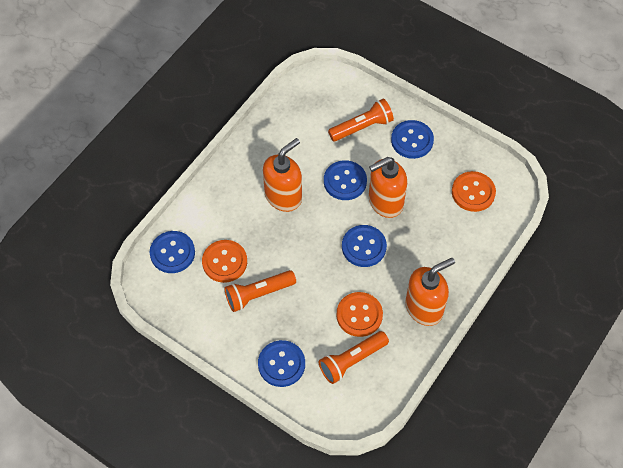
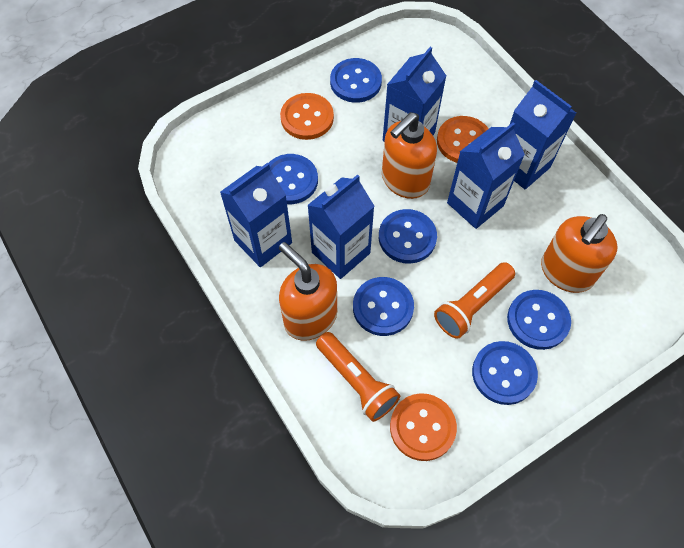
blue button: [150,231,195,273] [258,340,305,387] [324,160,367,200] [342,225,387,267] [391,120,434,159] = 5 -> [269,154,318,204] [330,58,382,103] [353,277,414,336] [379,209,437,264] [472,341,538,405] [507,290,571,350] = 6
blue carton: none = 0 -> [220,163,292,267] [307,174,374,279] [383,47,446,142] [447,122,525,229] [510,80,576,189] = 5
orange flashlight: [225,270,296,312] [319,331,389,384] [328,98,394,142] = 3 -> [316,332,400,422] [434,262,515,339] = 2

